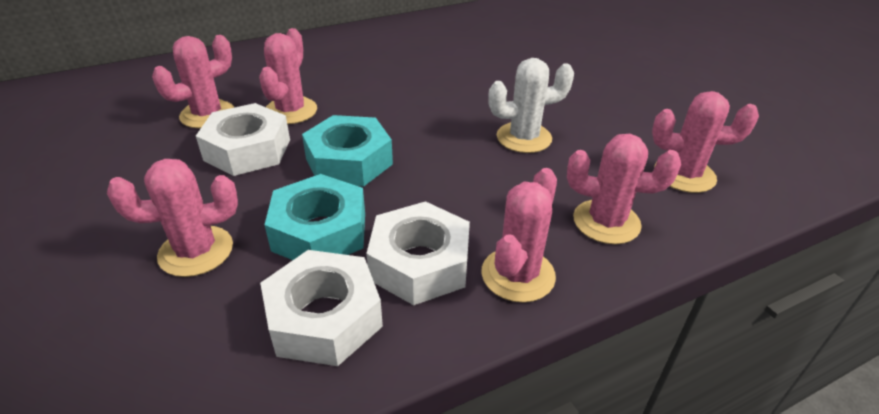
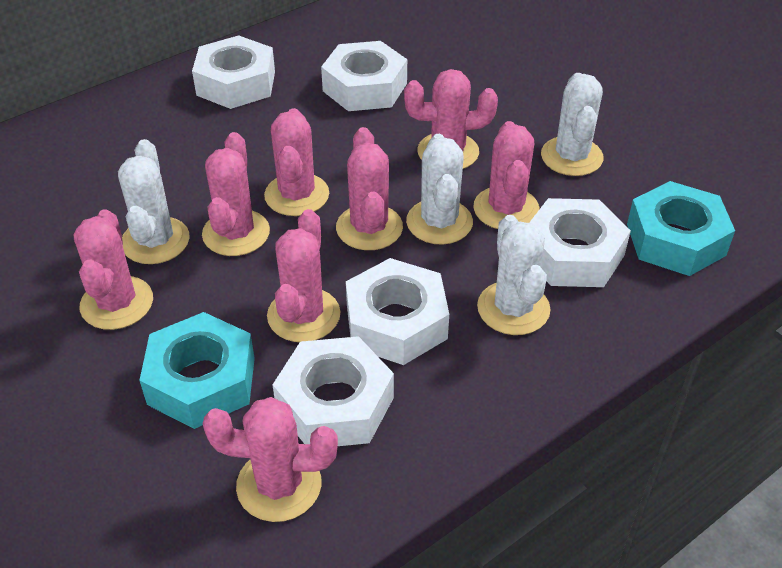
pink cactus: [107,159,238,277] [152,35,234,128] [259,28,317,124] [481,168,557,303] [567,134,681,244] [652,91,759,193] = 6 -> [73,209,153,330] [202,132,270,256] [203,397,338,522] [264,108,329,216] [267,209,340,342] [336,127,403,250] [404,69,498,169] [473,121,539,229] = 8
white cactus: [488,58,574,153] = 1 -> [118,139,190,264] [406,134,473,245] [477,215,551,335] [541,73,604,176] = 4
white nut: [196,103,290,176] [260,250,383,366] [366,201,470,305] = 3 -> [192,35,275,109] [273,336,394,446] [321,41,407,111] [346,258,449,365] [529,198,631,287] = 5

